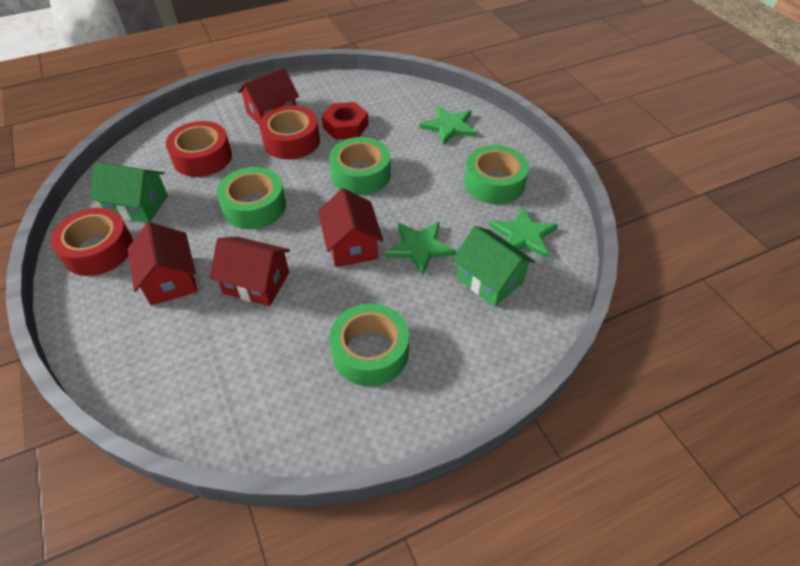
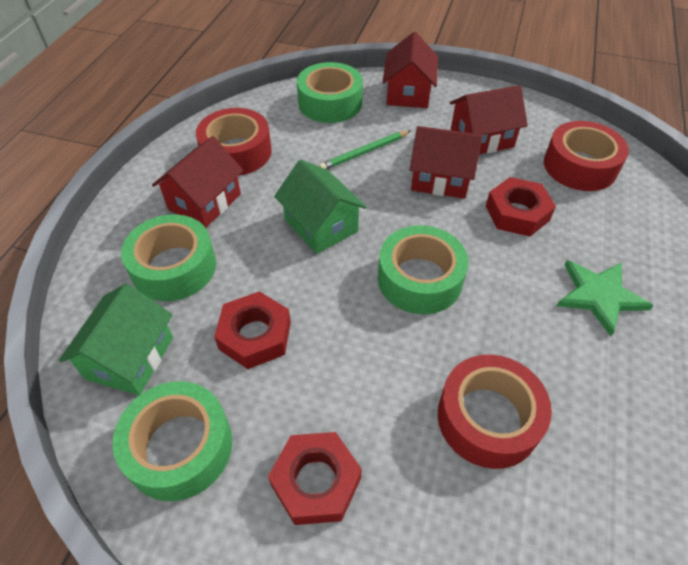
green pencil: none = 0 -> [319,130,411,169] = 1
green star: [386,222,457,276] [419,106,477,145] [489,206,558,259] = 3 -> [557,260,654,336] = 1
red nut: [321,102,368,140] = 1 -> [214,291,291,369] [268,432,362,525] [486,177,556,237] = 3

